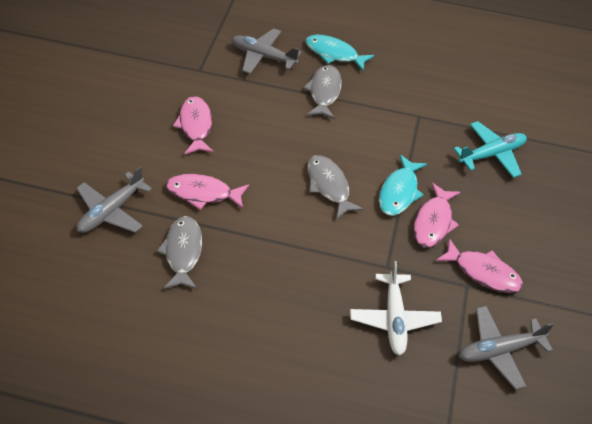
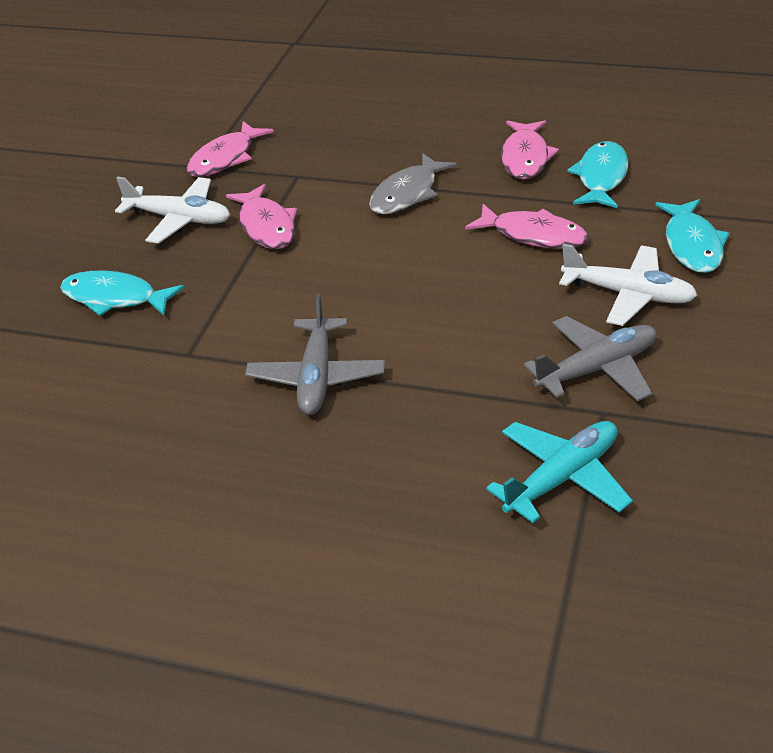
grey fish: [157,216,202,289] [303,65,342,119] [308,155,364,220] = 3 -> [369,153,457,215] = 1
grey plane: [76,166,152,233] [231,28,301,74] [459,306,554,390] = 3 -> [245,294,385,415] [524,316,657,401] = 2
turquoise fish: [305,35,374,71] [379,154,427,216] = 2 -> [60,270,184,316] [567,141,628,208] [655,199,730,273] = 3
white plane: [350,261,442,356] = 1 -> [115,177,230,244] [559,244,697,326] = 2

